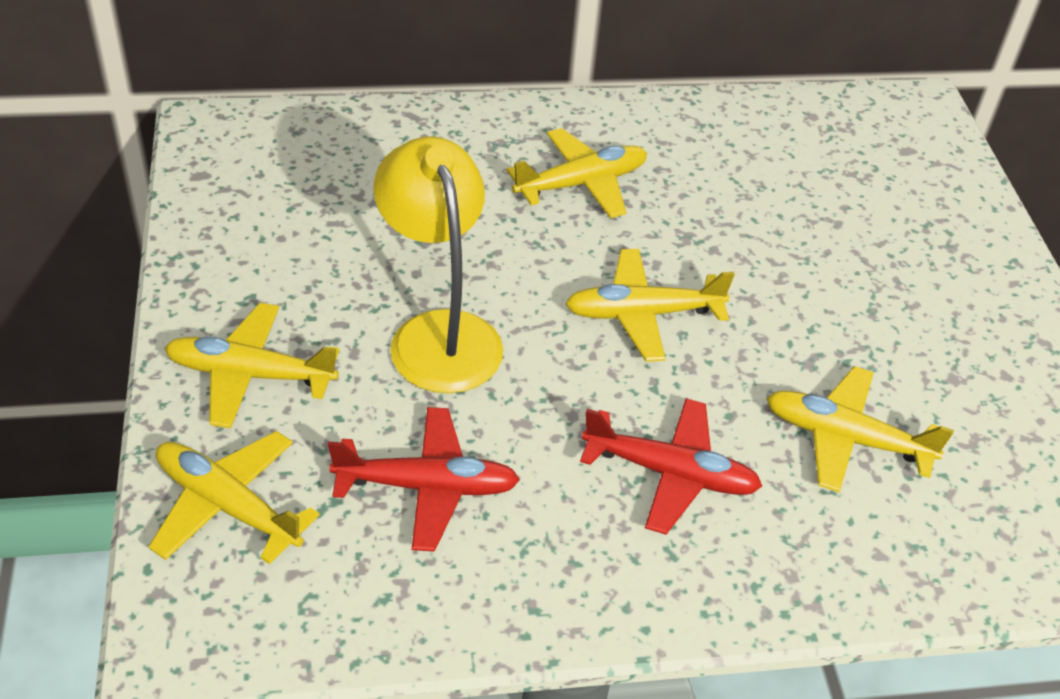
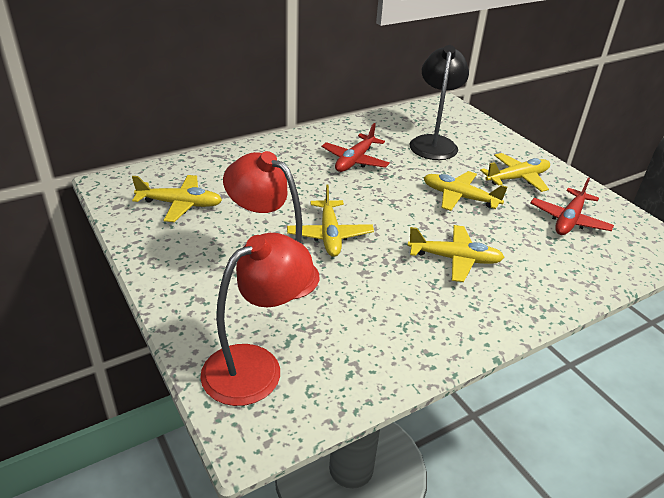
black lamp: none = 0 -> [409,45,469,160] = 1
red lamp: none = 0 -> [200,233,313,406] [223,151,319,300] = 2
yellow lamp: [373,136,503,393] = 1 -> none = 0

